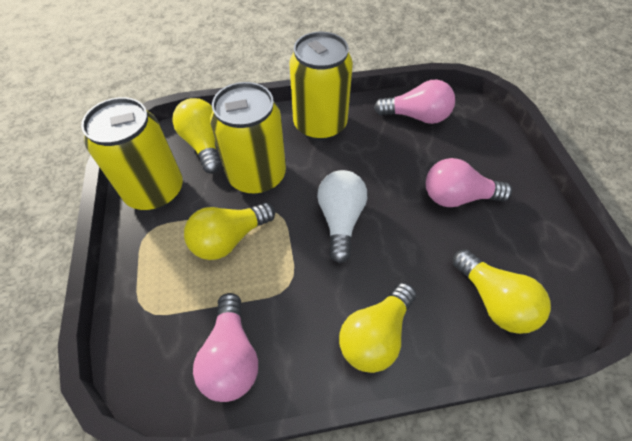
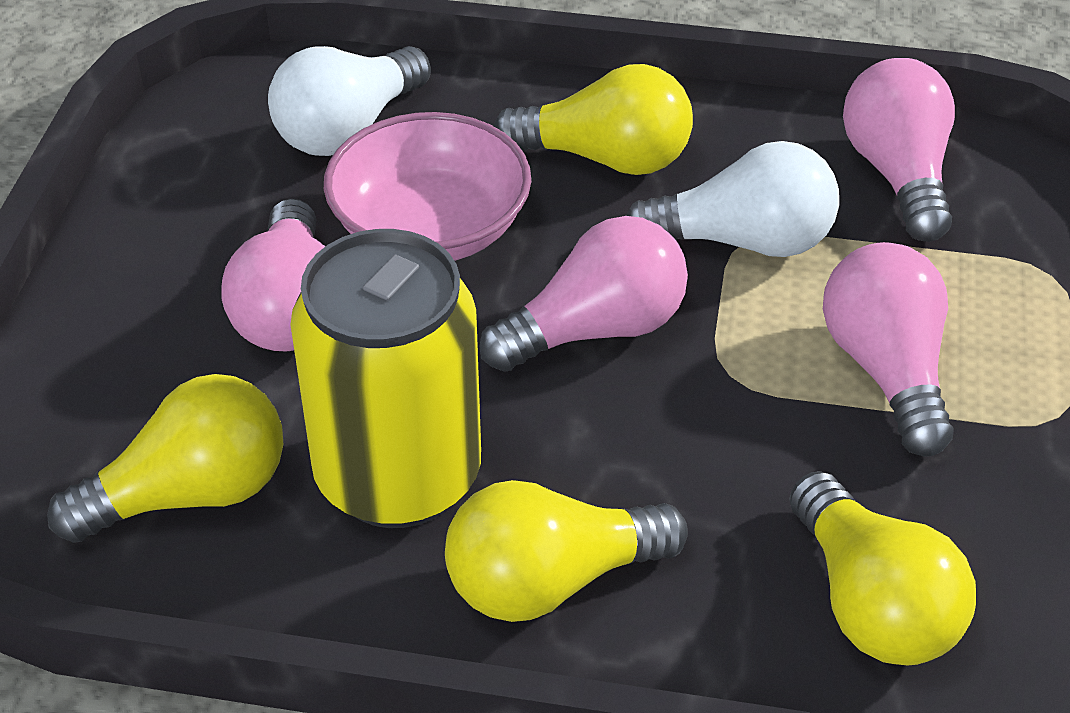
pink bowl: none = 0 -> [324,112,531,261] = 1
pink light bulb: [193,293,258,402] [374,79,455,124] [426,158,512,207] = 3 -> [221,198,325,352] [479,216,688,372] [823,242,954,457] [843,58,955,242] = 4
white light bulb: [317,170,367,263] = 1 -> [268,46,431,156] [626,141,839,257] = 2
yellow can: [81,97,183,211] [210,82,286,195] [289,31,353,141] = 3 -> [291,229,481,528] = 1

